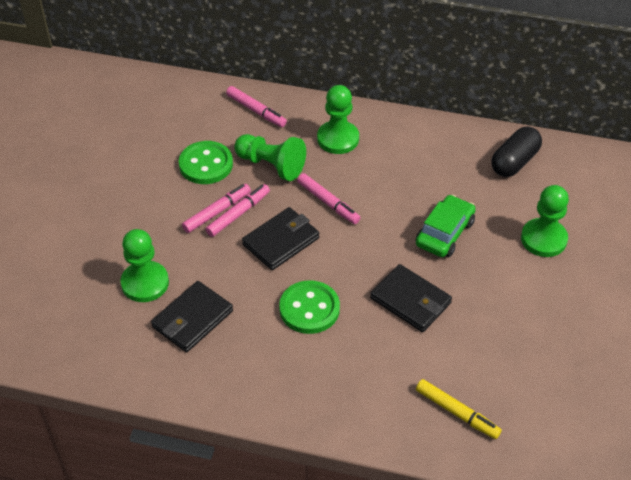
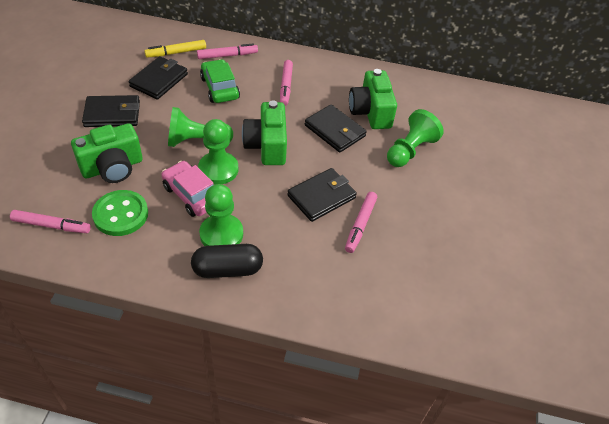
black wallet: [151,281,233,352] [242,207,319,270] [370,264,452,332] = 3 -> [82,95,140,127] [129,56,188,100] [287,168,357,222] [305,104,367,152] = 4
green button: [179,141,233,184] [279,280,340,334] = 2 -> [92,190,148,236] = 1
green camera: none = 0 -> [71,123,143,183] [242,100,287,165] [349,69,397,129] = 3
pink car: none = 0 -> [161,161,213,217] = 1

